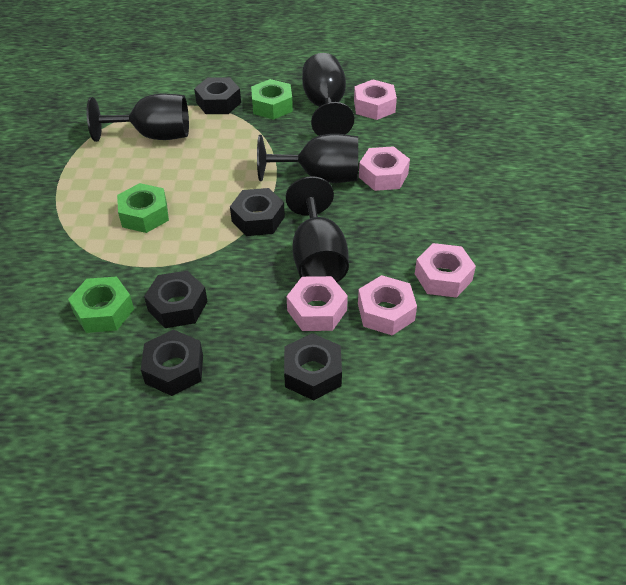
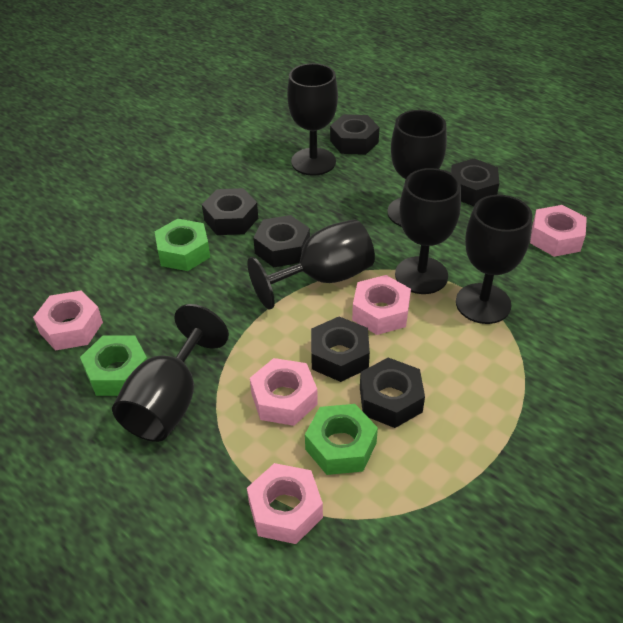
black goblet: [87,93,189,142] [257,134,358,183] [286,176,349,282] [302,53,354,136] = 4 -> [112,304,229,442] [248,219,375,310] [287,63,338,176] [387,110,447,227] [395,168,461,294] [456,195,533,324] = 6
black nut: [141,330,203,396] [144,271,208,328] [194,77,241,114] [230,188,285,236] [284,333,342,400] = 5 -> [202,188,258,235] [253,215,310,267] [311,316,370,382] [330,114,379,155] [360,358,425,428] [451,158,499,206] = 6

